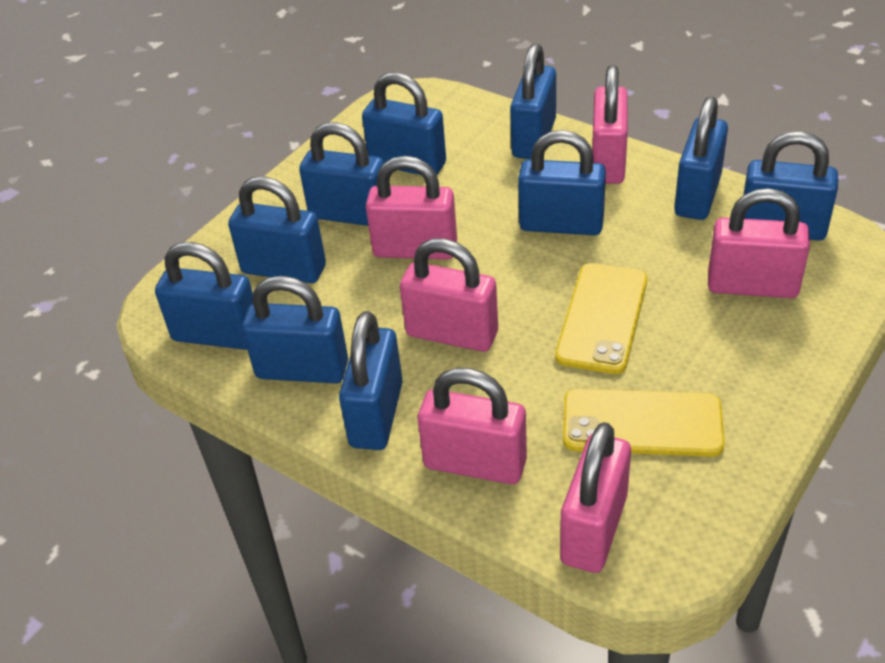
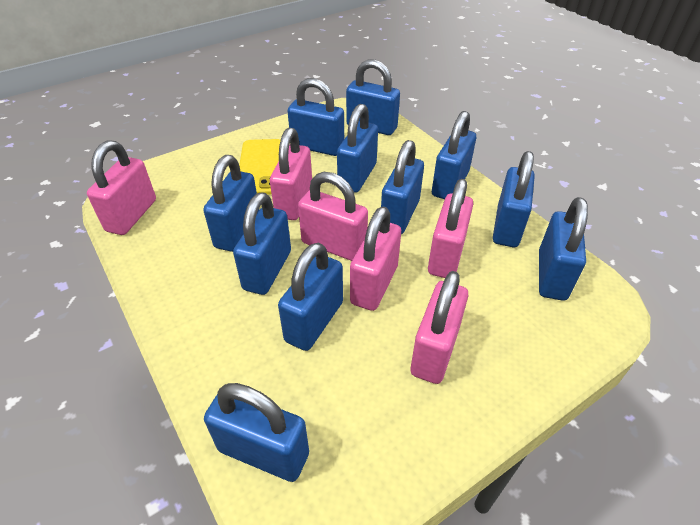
blue padlock: [155,242,253,350] [228,177,326,283] [242,276,348,383] [299,122,384,226] [339,311,403,450] [362,72,446,175] [510,43,556,159] [518,130,606,235] [674,96,728,220] [743,131,838,241] = 10 -> [203,155,260,252] [204,383,309,482] [233,192,291,295] [278,243,343,351] [287,78,344,156] [337,104,378,193] [346,59,400,135] [381,140,424,234] [432,111,476,199] [493,151,535,247] [539,197,588,301] = 11
yellow phone: [555,263,647,374] [563,389,725,457] = 2 -> [239,139,281,195] = 1

